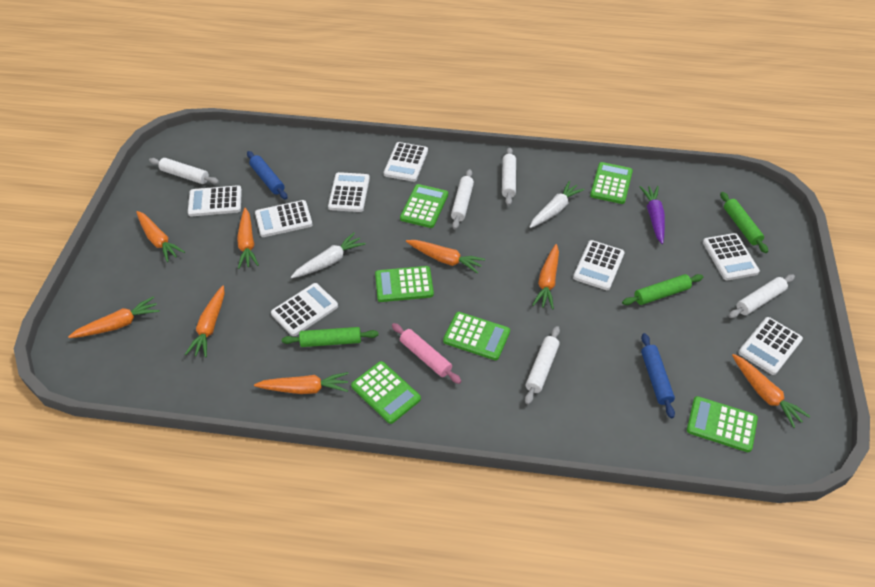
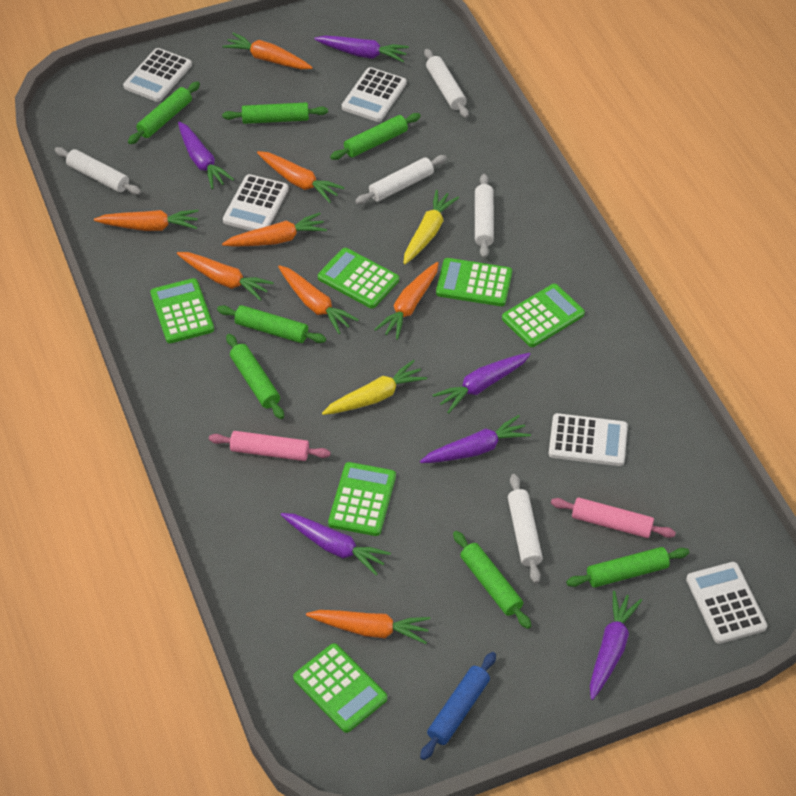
blue rolling pin: [247,151,288,200] [641,333,675,418] = 2 -> [420,652,496,760] = 1
green rolling pin: [282,327,379,347] [622,274,703,305] [720,192,768,253] = 3 -> [128,81,200,144] [217,305,326,343] [222,102,328,124] [226,334,284,419] [330,113,421,160] [453,531,531,629] [566,547,689,587] = 7
pink rolling pin: [392,323,461,384] = 1 -> [209,431,331,461] [551,498,676,538] = 2
purple carrot: [640,186,665,244] = 1 -> [178,121,234,189] [281,513,391,576] [314,35,409,62] [420,415,531,463] [433,353,531,414] [590,591,642,700] = 6
white calculator: [188,185,242,216] [255,200,313,237] [271,283,338,336] [328,172,370,212] [384,142,428,182] [573,240,625,290] [703,233,760,280] [739,317,803,375] = 8 -> [123,48,192,102] [223,174,289,231] [342,67,407,122] [549,413,628,466] [686,562,767,644] = 5
white carrot: [291,232,366,278] [530,181,585,228] = 2 -> none = 0
yellow carrot: none = 0 -> [322,360,427,415] [404,190,459,264] = 2

